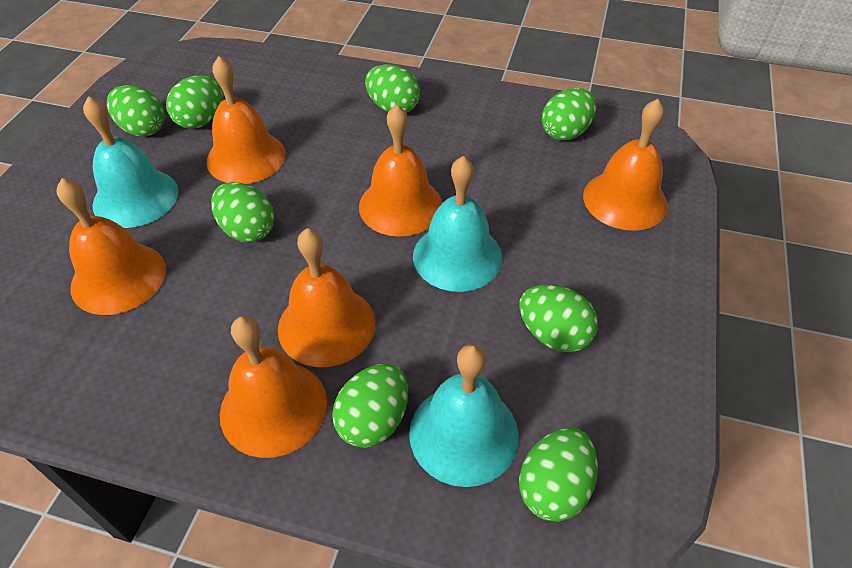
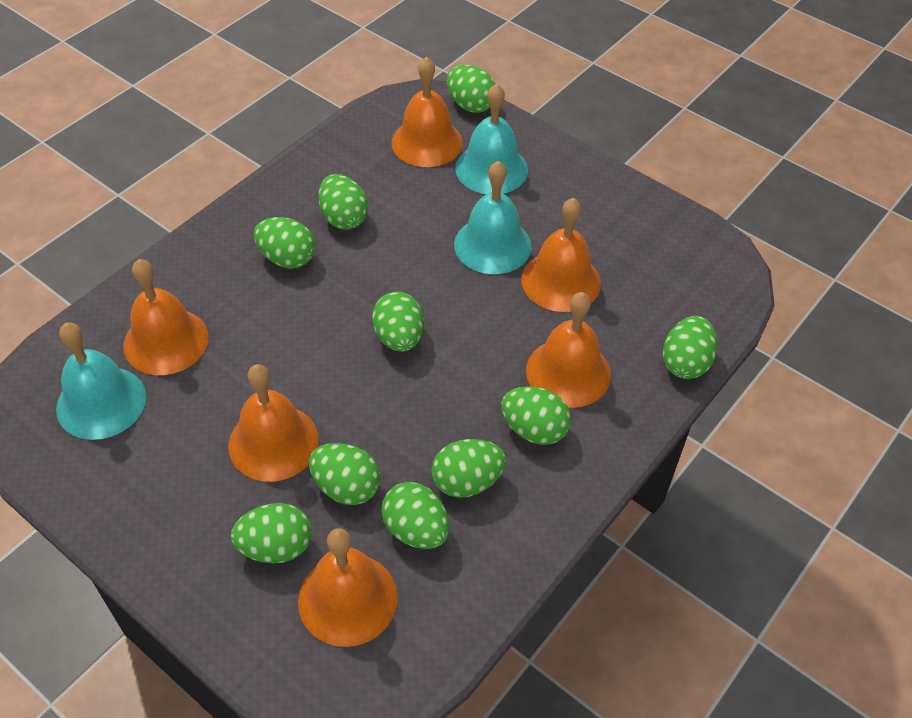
green egg: [107,85,165,136] [166,75,222,129] [211,182,275,242] [332,363,408,448] [365,64,420,113] [519,285,598,352] [519,428,598,522] [542,88,597,141] = 8 -> [231,503,312,563] [254,217,315,269] [309,443,381,505] [318,174,368,230] [372,291,424,352] [381,482,449,549] [431,439,506,498] [447,65,495,113] [501,386,571,445] [663,316,717,379] = 10

